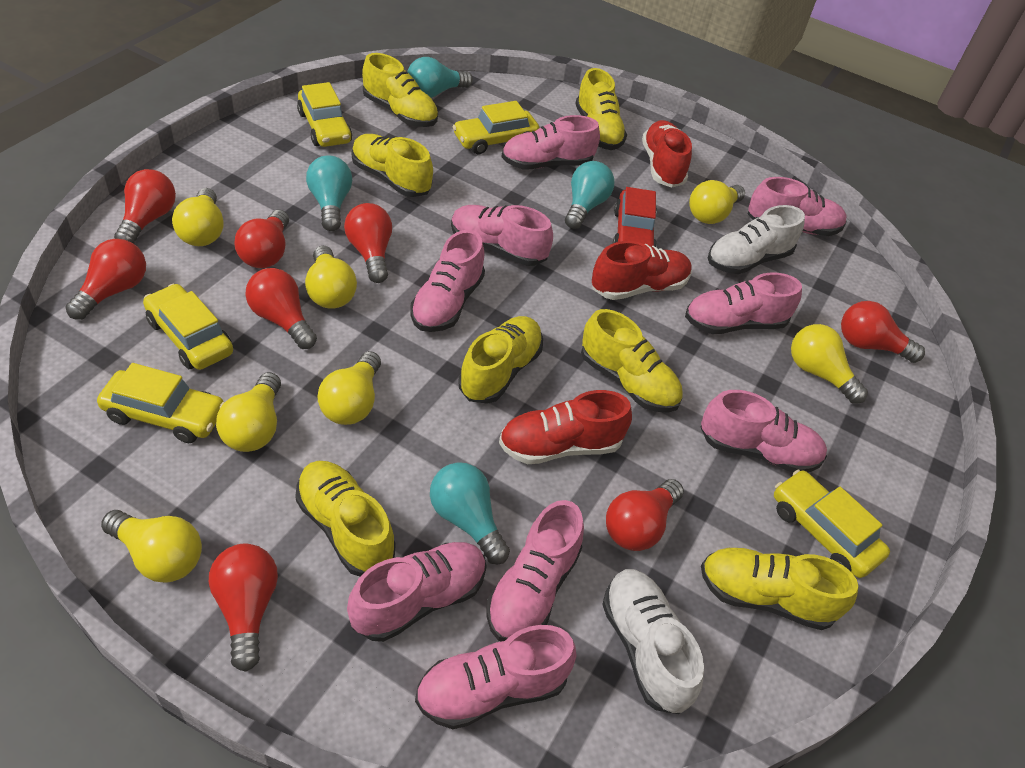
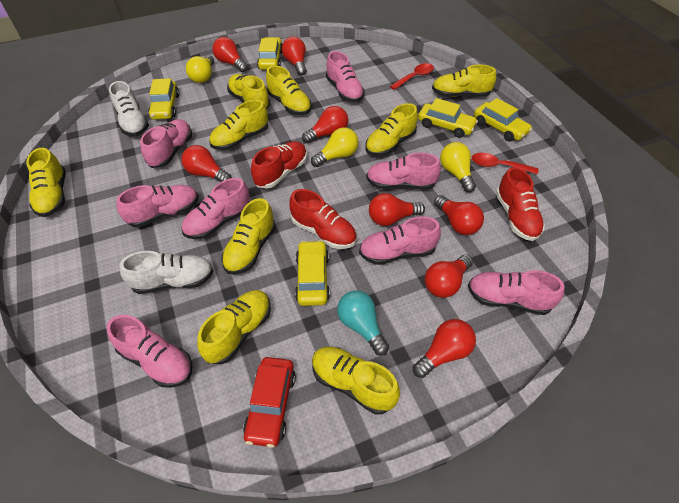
pink shoe: [347,542,487,642] [411,230,485,332] [415,625,576,729] [451,205,553,266] [486,500,584,642] [501,115,600,170] [685,272,802,334] [701,390,827,473] [748,177,847,236] = 9 -> [107,315,192,388] [117,185,199,227] [140,119,192,168] [181,178,250,239] [326,51,365,102] [359,216,441,265] [366,152,441,190] [468,270,565,315] = 8
red spoon: none = 0 -> [390,63,434,90] [471,153,538,174] = 2
turquoise light bulb: [306,155,352,231] [407,57,473,98] [430,462,510,564] [565,161,614,229] = 4 -> [337,290,389,356] = 1
yellow light bulb: [101,510,202,583] [172,188,224,246] [216,372,281,452] [305,246,357,309] [318,351,381,425] [689,180,745,224] [791,324,868,404] = 7 -> [186,55,214,83] [311,127,358,167] [440,142,476,192] = 3
yellow shoe: [295,461,396,576] [352,134,433,197] [362,53,438,127] [458,316,543,404] [575,68,627,150] [581,309,683,413] [701,548,858,630] = 7 -> [27,148,66,217] [197,290,271,364] [209,100,268,150] [221,198,276,274] [227,74,270,109] [266,66,312,115] [312,347,400,415] [365,103,418,156] [432,64,496,97] = 9

